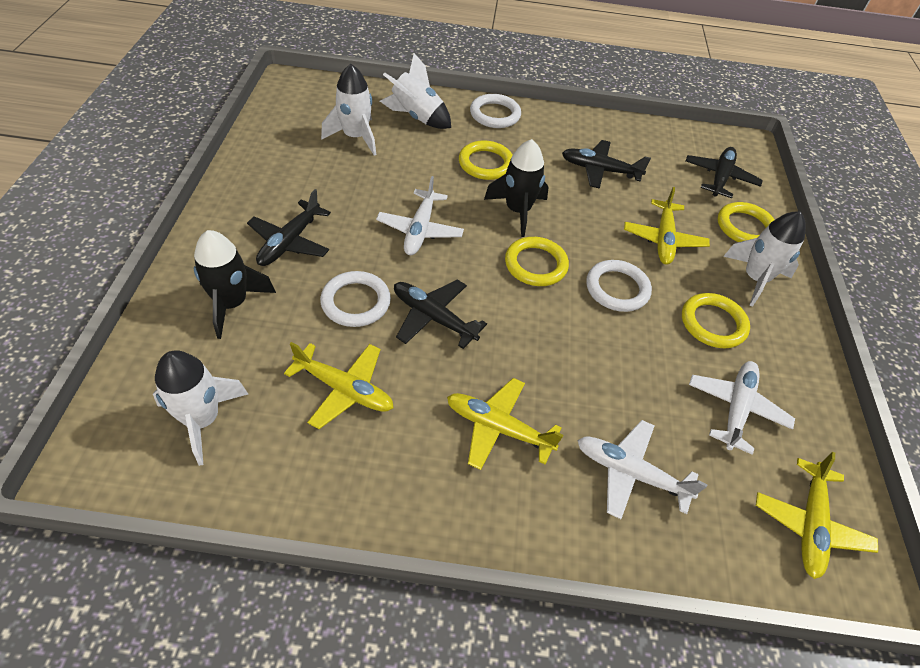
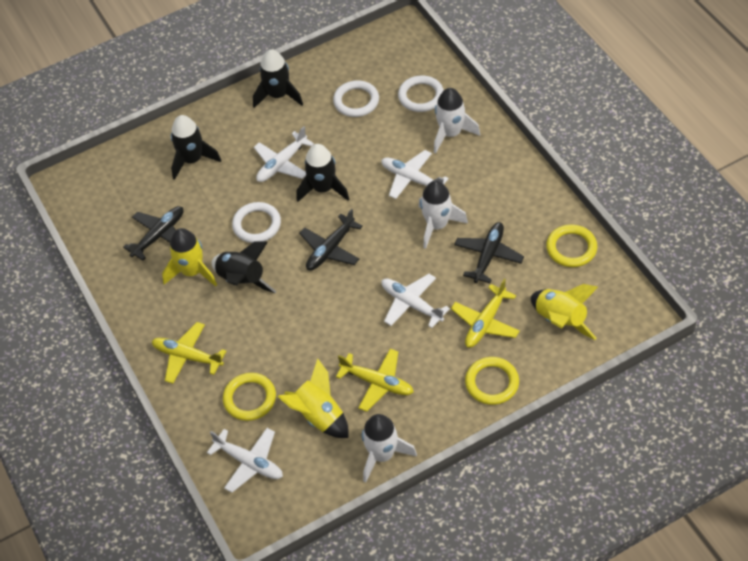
black plane: [247,189,331,266] [394,279,487,349] [562,140,651,189] [685,147,763,198] = 4 -> [123,206,184,261] [299,209,363,271] [454,222,524,283] = 3
black rocket: [194,230,276,339] [484,139,549,237] = 2 -> [171,115,222,180] [211,241,277,293] [253,49,303,108] [296,144,349,202] = 4
white plane: [376,176,464,255] [577,420,708,519] [689,361,795,455] = 3 -> [207,428,283,493] [254,126,314,182] [381,150,449,199] [381,274,450,328] = 4
white rocket: [153,350,248,466] [321,64,376,156] [380,53,451,129] [723,211,806,307] = 4 -> [362,414,417,483] [419,180,468,249] [434,88,480,153] = 3
yellow plane: [284,342,394,429] [447,378,563,470] [624,187,710,265] [756,452,878,579] = 4 -> [152,322,226,384] [336,349,414,412] [451,279,520,348] = 3
yellow ring: [459,140,513,180] [505,237,569,286] [682,293,750,348] [718,202,774,242] = 4 -> [223,373,276,421] [465,357,519,405] [546,225,597,267] = 3
yellow rocket: none = 0 -> [162,228,217,287] [277,358,348,438] [531,284,598,340] = 3

